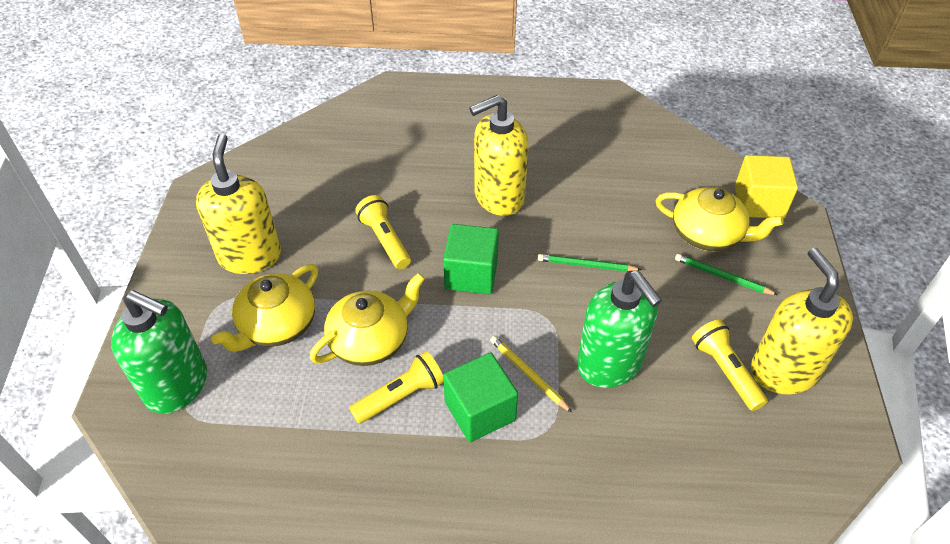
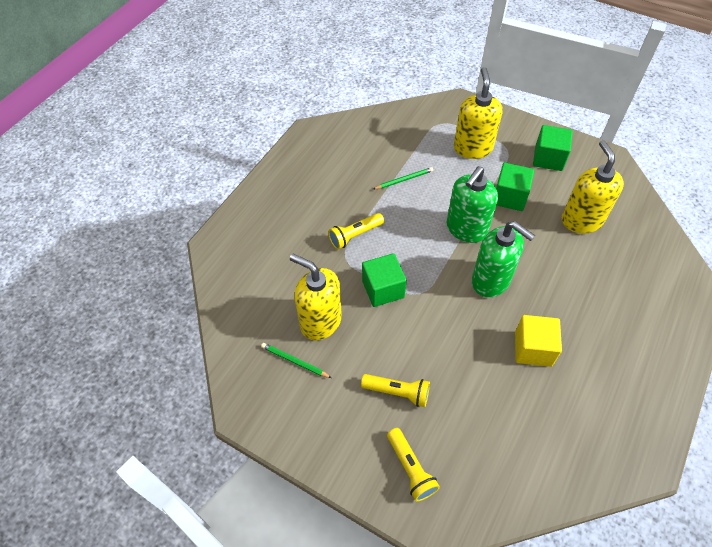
green cube: [443,224,499,294] [443,352,518,442] = 2 -> [362,253,407,307] [496,163,534,211] [533,125,573,171] = 3
yellow pencil: [490,336,572,413] = 1 -> none = 0
yellow teapot: [211,264,318,352] [309,273,425,366] [656,187,784,252] = 3 -> none = 0

